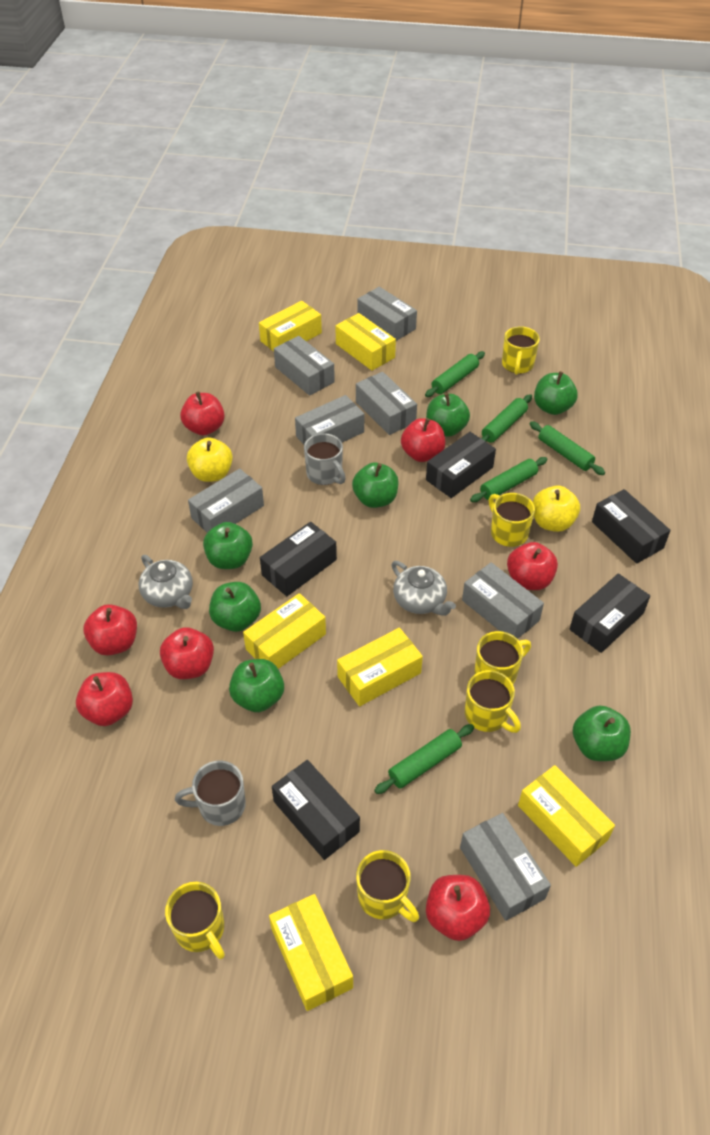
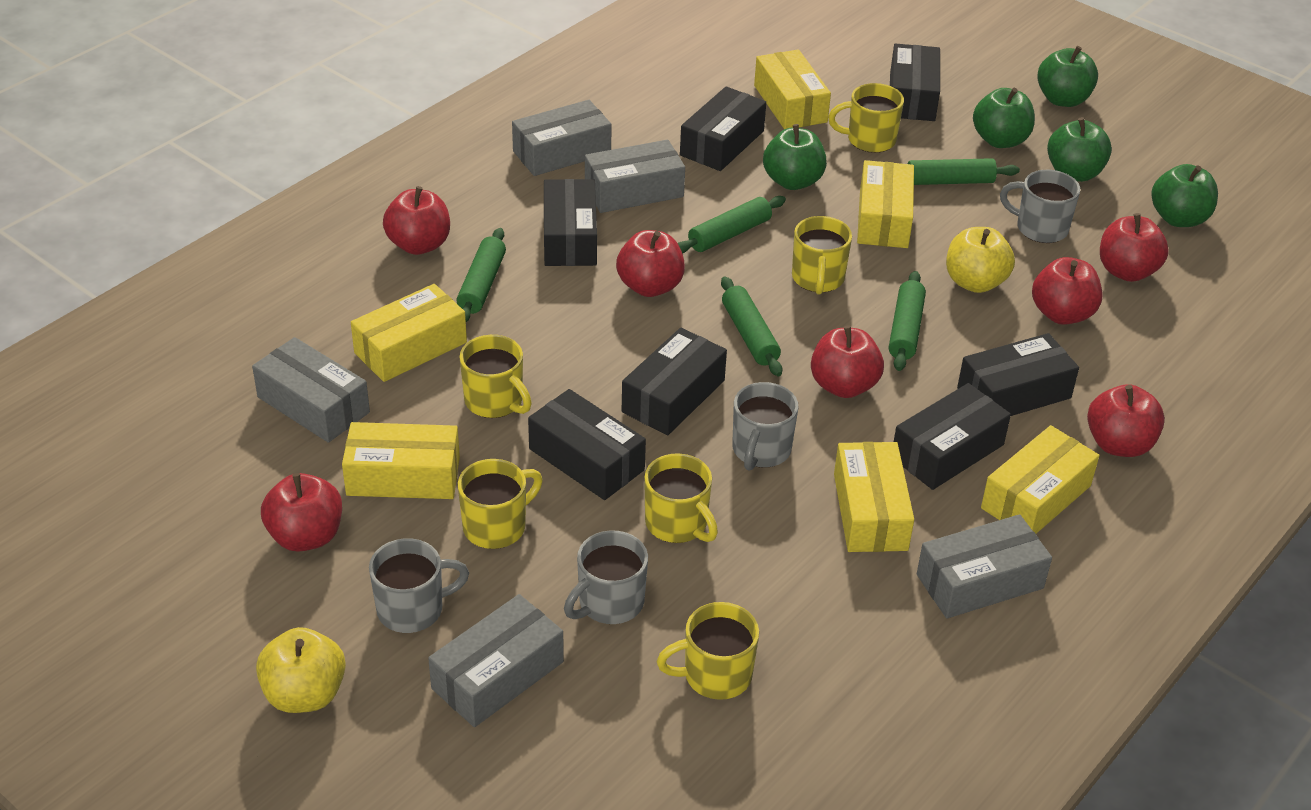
black box: [260,522,337,596] [272,760,360,860] [426,432,496,498] [570,573,650,653] [592,489,671,564] = 5 -> [528,389,646,500] [544,179,597,266] [622,328,727,435] [680,86,766,171] [890,44,940,121] [894,383,1011,490] [957,333,1079,416] = 7
green apple: [203,522,253,569] [209,582,261,632] [229,659,284,712] [352,463,399,508] [426,393,470,437] [534,371,578,415] [573,706,631,761] = 7 -> [763,124,827,190] [973,88,1035,148] [1037,46,1098,107] [1047,117,1112,182] [1151,164,1218,227] = 5
grey box: [188,468,264,533] [274,336,335,396] [295,395,364,445] [356,372,417,435] [357,287,417,341] [460,813,551,921] [462,562,544,639] = 7 -> [252,337,370,443] [428,594,564,727] [512,100,612,176] [585,140,685,213] [917,514,1052,618] = 5
grey mug: [175,761,246,826] [304,433,346,485] = 2 -> [369,538,469,633] [564,530,648,624] [732,382,799,471] [1000,170,1080,243] = 4
grey teapot: [139,555,193,609] [392,561,456,616] = 2 -> none = 0

